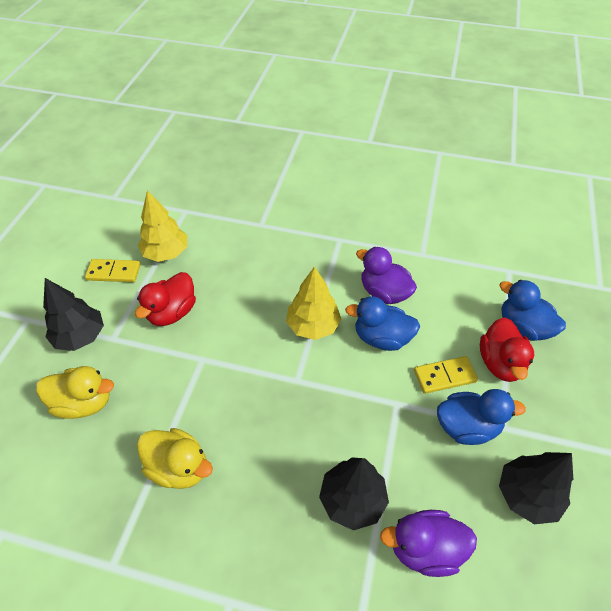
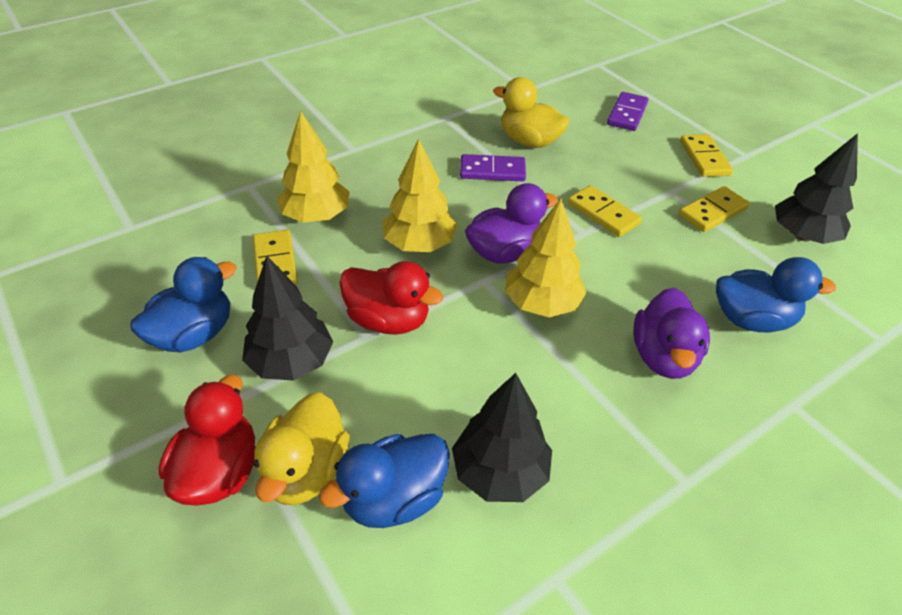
purple domino: none = 0 -> [460,154,526,181] [607,92,649,131] = 2
yellow domino: [85,259,141,282] [414,356,478,394] = 2 -> [253,230,298,285] [568,185,642,237] [679,186,750,232] [680,134,733,177] = 4
yellow tree: [138,191,187,262] [286,266,341,340] = 2 -> [277,111,350,223] [382,139,457,252] [505,198,587,317] = 3

